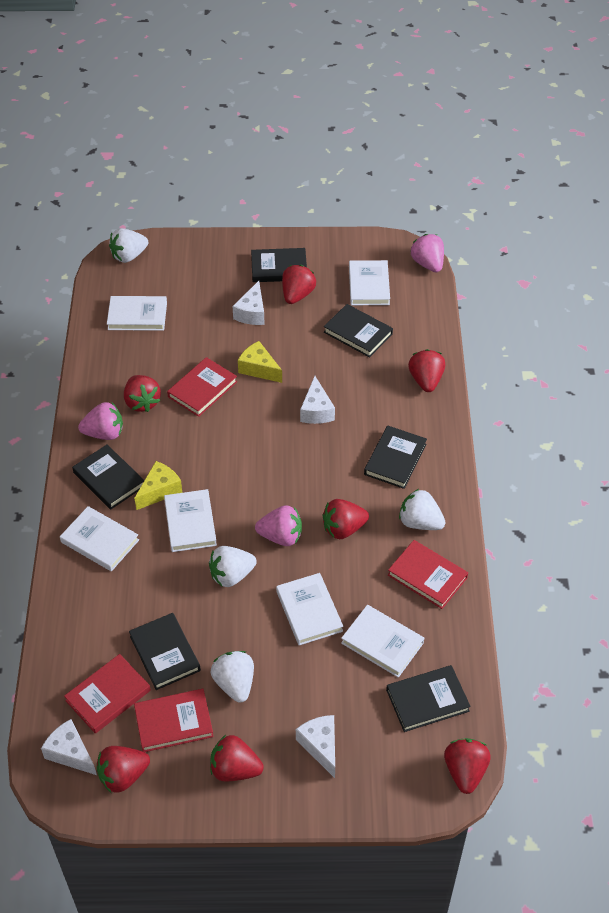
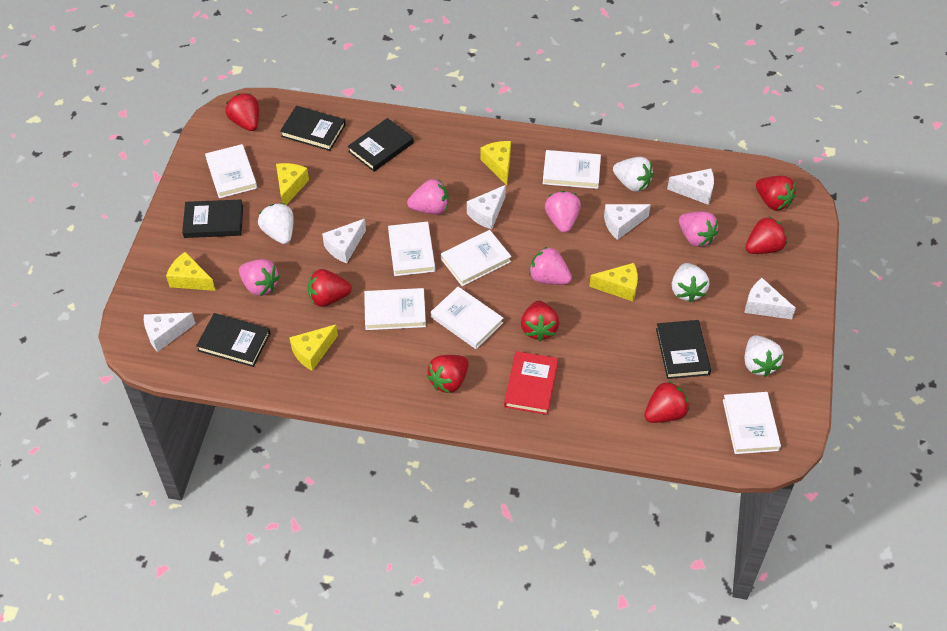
black book: [72,445,144,510] [129,613,201,690] [251,248,307,282] [324,304,393,357] [364,426,427,489] [386,665,471,732] = 6 -> [182,199,243,238] [196,313,271,367] [280,106,346,151] [348,118,414,172] [656,320,711,379] = 5
pink strawberry: [78,402,123,440] [255,505,302,546] [411,234,444,272] = 3 -> [239,259,280,296] [407,179,448,214] [529,247,572,285] [545,191,581,233] [679,211,718,247] = 5
red book: [64,654,151,734] [134,689,214,752] [167,357,237,417] [388,540,468,609] = 4 -> [504,351,558,415] = 1
white book: [60,506,139,571] [107,296,167,331] [164,489,217,552] [276,573,343,645] [341,605,424,678] [349,260,390,305] = 6 -> [205,144,257,198] [364,288,426,330] [388,222,435,276] [431,287,503,349] [441,230,512,286] [543,150,601,189] [723,392,781,454] = 7
white cheese: [41,719,97,775] [233,281,265,325] [296,715,335,778] [300,376,335,424] = 4 -> [144,313,195,352] [322,219,366,263] [467,185,506,229] [604,204,651,240] [667,169,714,205] [744,278,796,319] = 6
yellow cheese: [134,461,182,510] [238,341,282,383] = 2 -> [166,252,215,291] [276,163,309,205] [289,325,338,371] [480,141,511,185] [589,263,638,301] = 5

